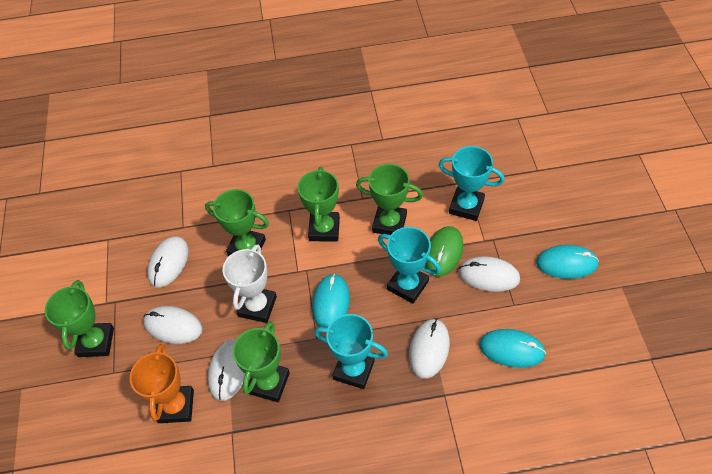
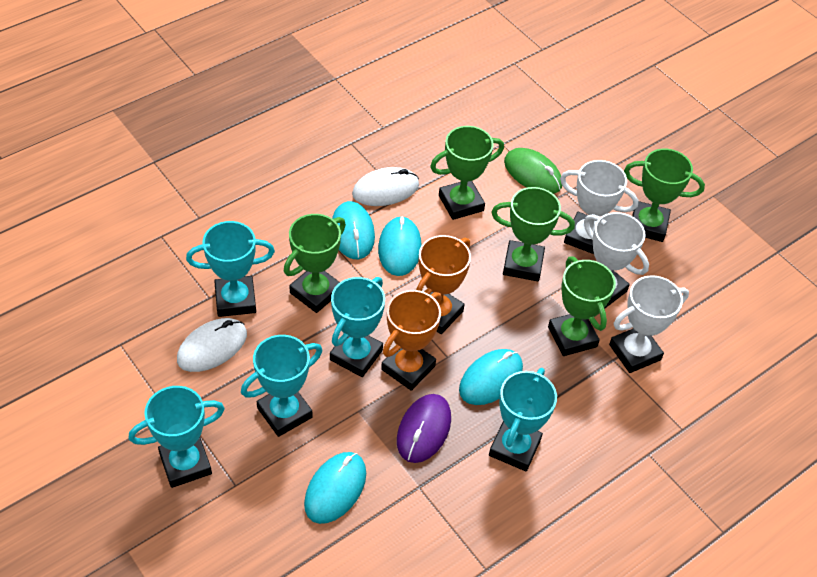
orange trophy: [130,344,194,423] = 1 -> [381,290,442,391] [416,235,471,334] = 2
purple mouse: none = 0 -> [397,394,451,463] = 1
turquoise mouse: [312,273,350,328] [479,329,546,368] [536,245,599,279] = 3 -> [304,452,366,524] [332,201,375,259] [378,216,421,276] [459,349,523,405] = 4
turquoise trophy: [314,314,388,389] [378,227,441,304] [439,146,505,221] = 3 -> [128,386,225,488] [186,221,275,317] [241,335,322,437] [330,277,385,377] [489,368,557,471] = 5
white mouse: [143,306,202,344] [147,237,188,288] [208,339,245,401] [409,319,450,379] [458,256,520,292] = 5 -> [177,318,247,372] [352,167,419,206] = 2
white trophy: [223,244,277,323] = 1 -> [560,160,638,254] [584,212,649,309] [609,275,689,373] = 3

